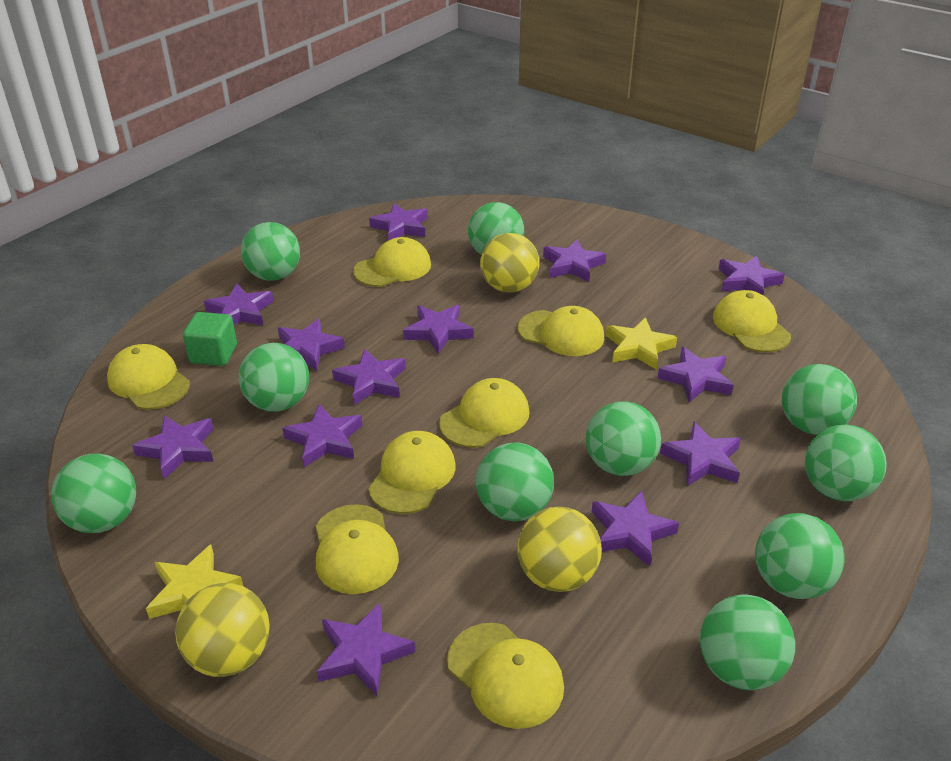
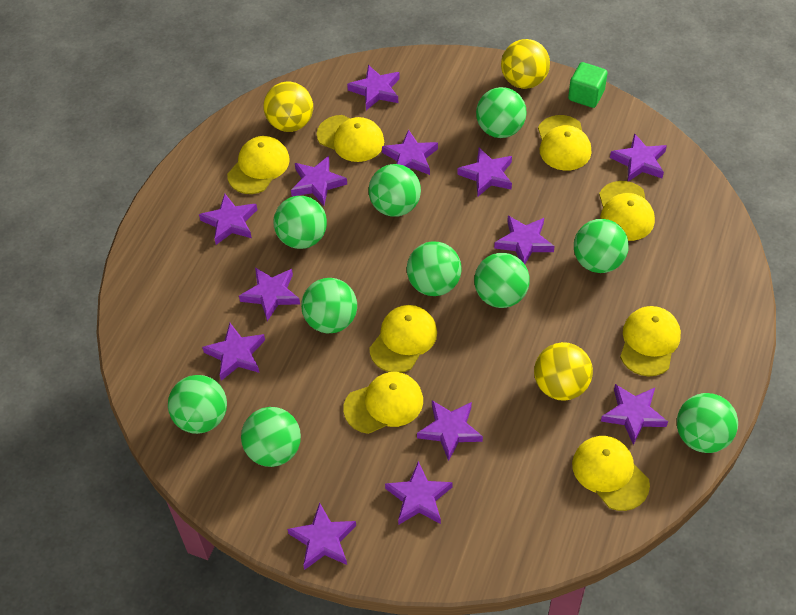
yellow star: [146,544,244,619] [606,317,677,370] = 2 -> none = 0

